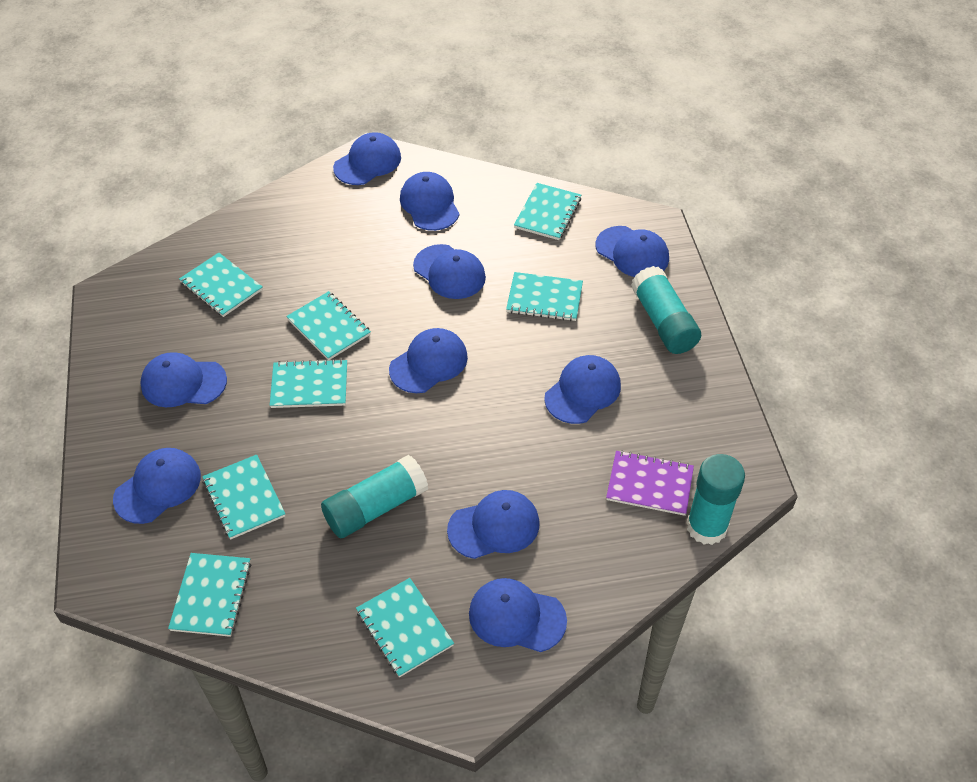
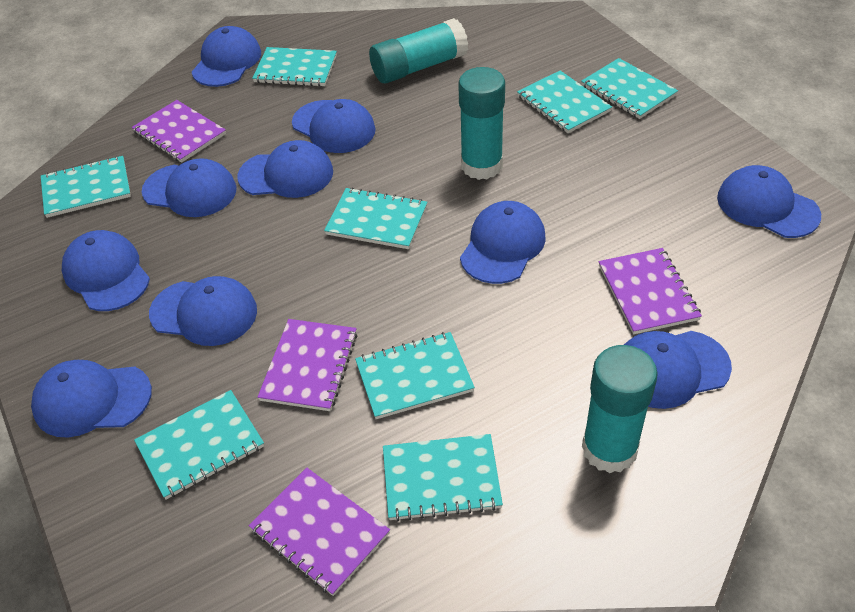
purple notebook: [606,450,694,516] = 1 -> [132,100,226,163] [249,468,390,596] [258,319,358,411] [599,248,702,334] = 4

